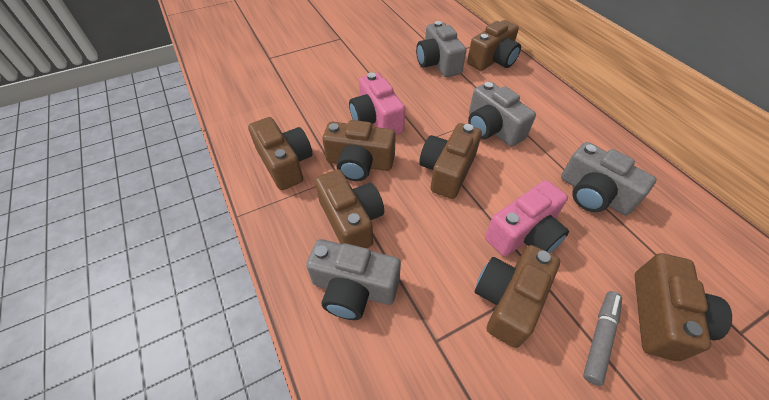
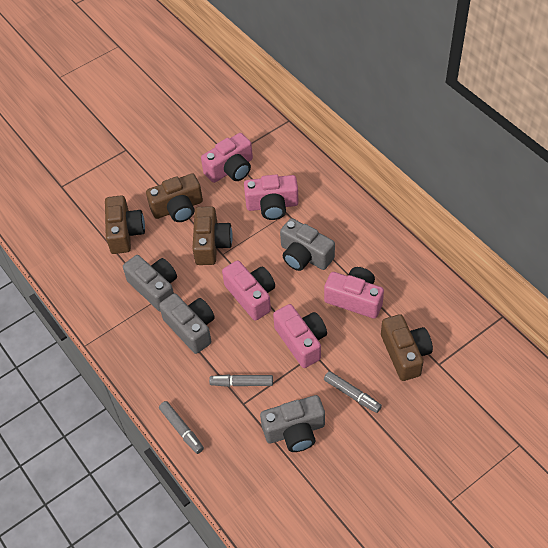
brown camera: [248,117,312,190] [315,169,384,248] [323,120,396,181] [419,123,482,199] [467,20,521,71] [475,245,560,348] [635,253,732,361] = 7 -> [105,195,145,254] [146,173,203,222] [192,206,233,265] [381,314,433,381] = 4
grey marker: [583,291,622,386] = 1 -> [159,401,204,454] [209,374,273,387] [324,371,382,413] = 3
pink camera: [349,73,405,135] [485,180,569,257] = 2 -> [201,133,253,183] [222,260,275,321] [244,174,299,220] [273,304,327,368] [324,267,384,319] = 5

